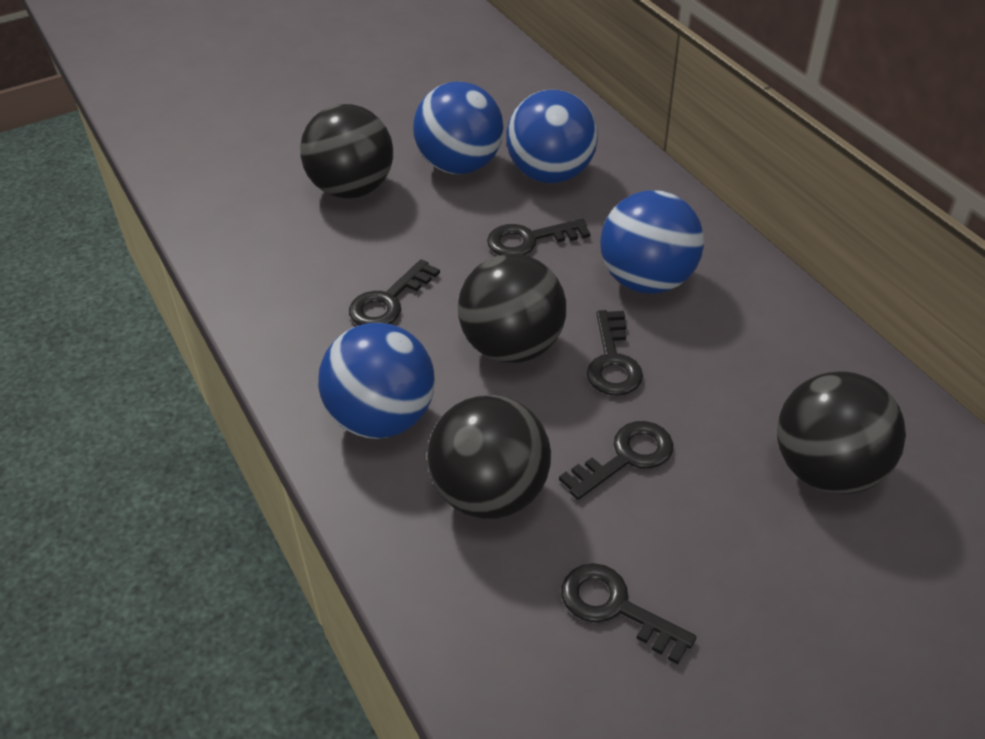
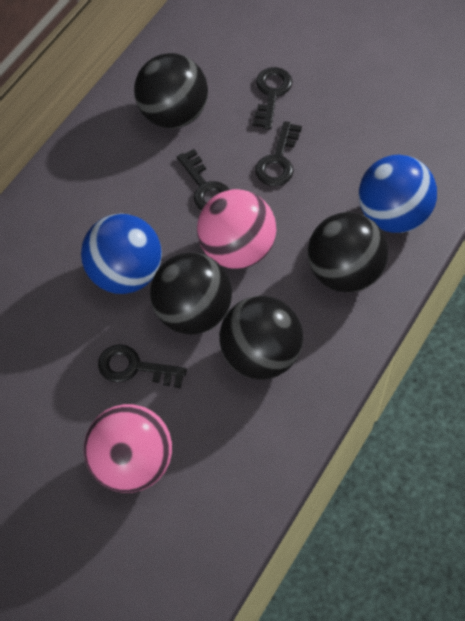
black key: [349,259,440,325] [487,218,590,255] [559,421,673,500] [561,563,696,664] [587,310,643,396] = 5 -> [98,344,187,388] [177,149,230,211] [253,67,293,129] [255,121,302,186] = 4
blue ball: [318,323,435,439] [413,81,504,174] [506,90,598,183] [600,190,704,294] = 4 -> [81,213,162,294] [359,155,437,233] = 2
pink ball: none = 0 -> [84,404,172,493] [197,189,276,269] = 2

